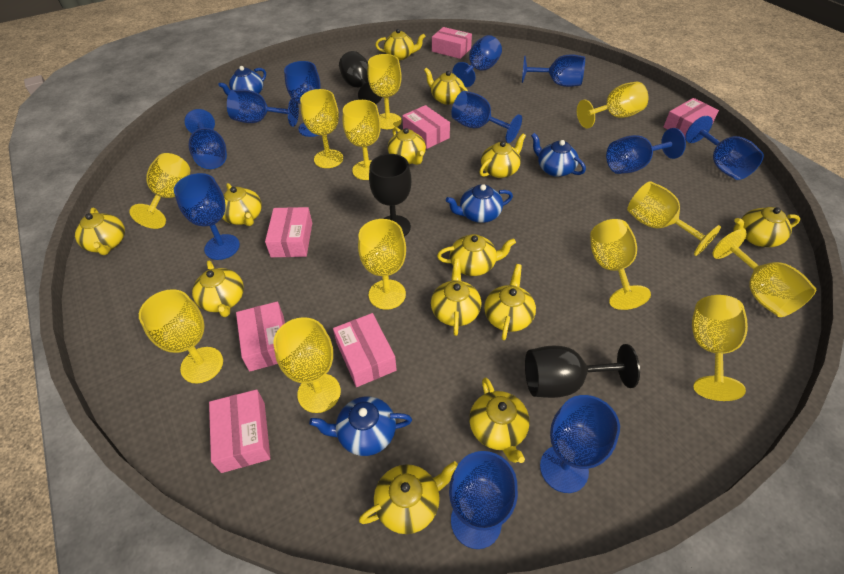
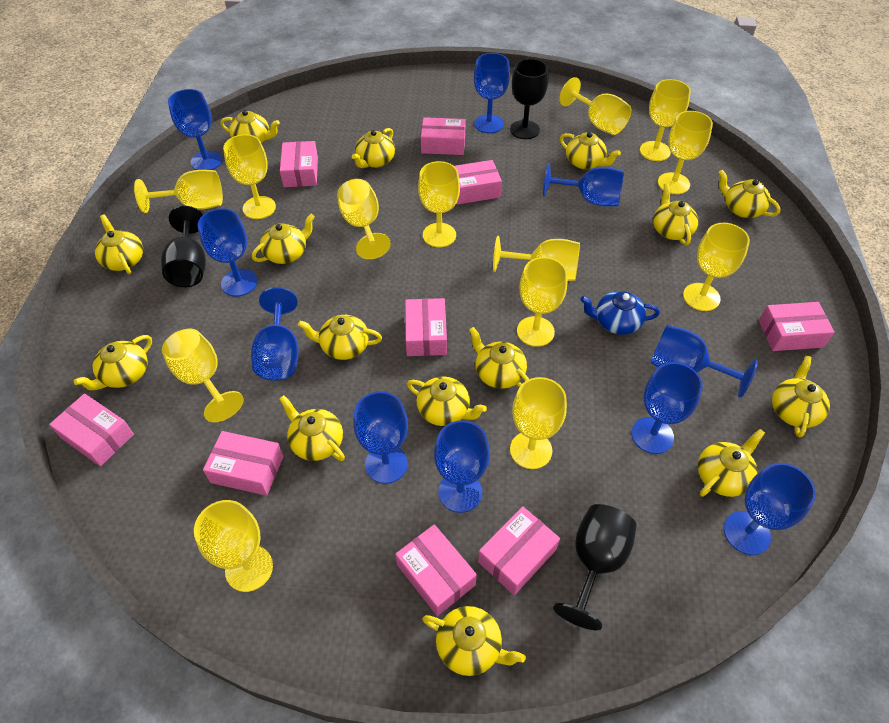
blue goblet: [174,173,240,260] [184,109,227,169] [227,89,299,127] [284,61,321,137] [449,451,518,549] [451,91,522,143] [452,35,502,87] [522,54,585,87] [540,395,620,493] [606,128,686,174] [685,116,764,180] = 11 -> [168,89,222,170] [198,208,257,296] [251,287,299,381] [353,391,408,484] [434,420,490,513] [474,53,510,133] [543,163,624,207] [631,362,703,454] [651,325,758,398] [724,463,816,555] = 10
blue teapot: [218,66,266,96] [309,396,412,456] [446,184,513,223] [531,133,586,177] = 4 -> [580,291,660,335] = 1
pink box: [209,389,270,473] [236,301,285,372] [265,207,312,257] [333,313,397,387] [402,105,450,149] [432,27,472,59] [664,98,719,136] = 7 -> [49,394,134,466] [203,431,283,496] [280,141,318,187] [395,524,477,616] [405,298,447,356] [421,117,466,155] [455,160,502,204] [478,506,560,595] [759,302,835,351] = 9
yellow goblet: [129,153,190,229] [139,289,223,383] [273,317,341,413] [300,89,343,168] [343,100,381,180] [358,219,406,310] [367,54,402,129] [577,82,648,129] [590,219,651,310] [627,181,721,256] [692,295,748,401] [712,230,816,317] = 12 -> [134,170,223,213] [162,329,244,422] [194,500,273,592] [223,134,276,219] [337,179,391,259] [418,161,460,247] [493,236,580,281] [510,377,567,469] [517,257,567,347] [559,77,631,135] [640,79,691,161] [658,111,713,194] [683,223,750,311] = 13
yellow teapot: [75,208,125,255] [192,261,244,317] [222,183,262,226] [359,461,458,534] [375,29,426,60] [388,127,426,165] [424,68,468,105] [431,259,481,336] [437,234,516,276] [469,377,530,463] [479,133,526,178] [484,264,536,340] [733,207,800,247] = 13 -> [74,335,152,390] [95,215,143,274] [220,110,280,143] [252,214,315,264] [279,395,345,461] [298,315,382,360] [352,128,395,168] [407,376,487,426] [422,606,526,676] [469,327,529,389] [560,132,621,169] [653,183,699,245] [698,429,765,497] [718,170,781,218] [772,356,830,437] = 15

